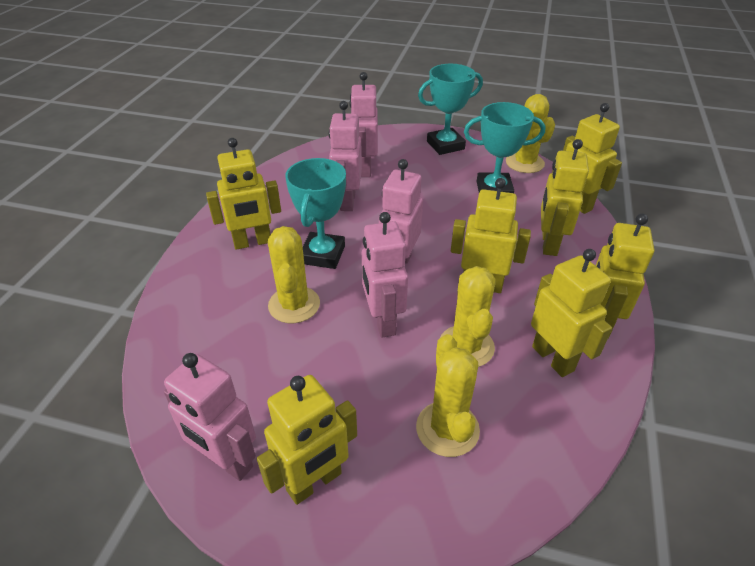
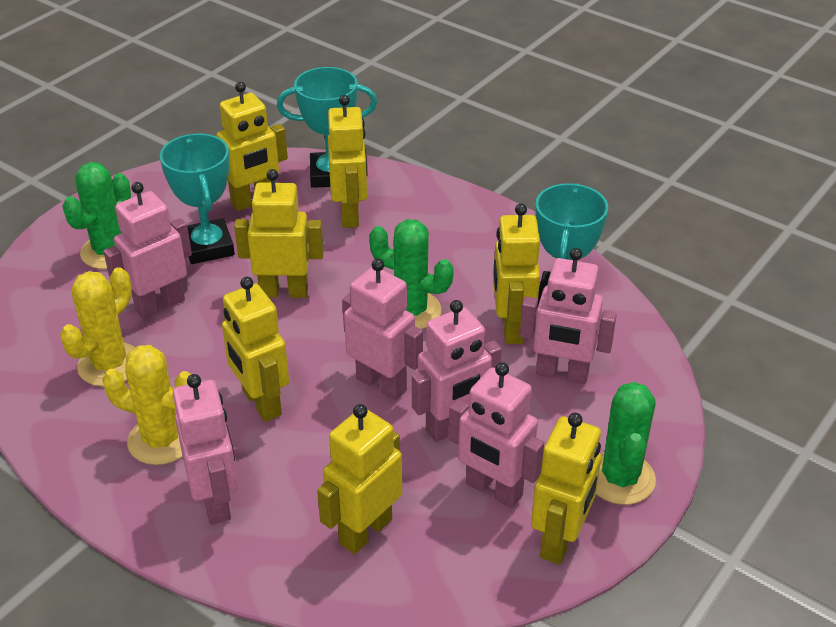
green cactus: none = 0 -> [62,162,131,269] [369,219,454,329] [596,382,656,505] = 3
pink robot: [164,353,256,481] [329,101,362,211] [349,72,378,177] [362,212,408,338] [379,159,423,267] = 5 -> [103,182,192,319] [173,374,238,525] [342,259,423,400] [412,300,502,442] [449,362,544,508] [520,248,617,384] = 6
yellow cactus: [268,226,320,323] [416,334,480,457] [440,266,496,367] [506,94,555,173] = 4 -> [60,267,136,387] [102,345,192,465] = 2

